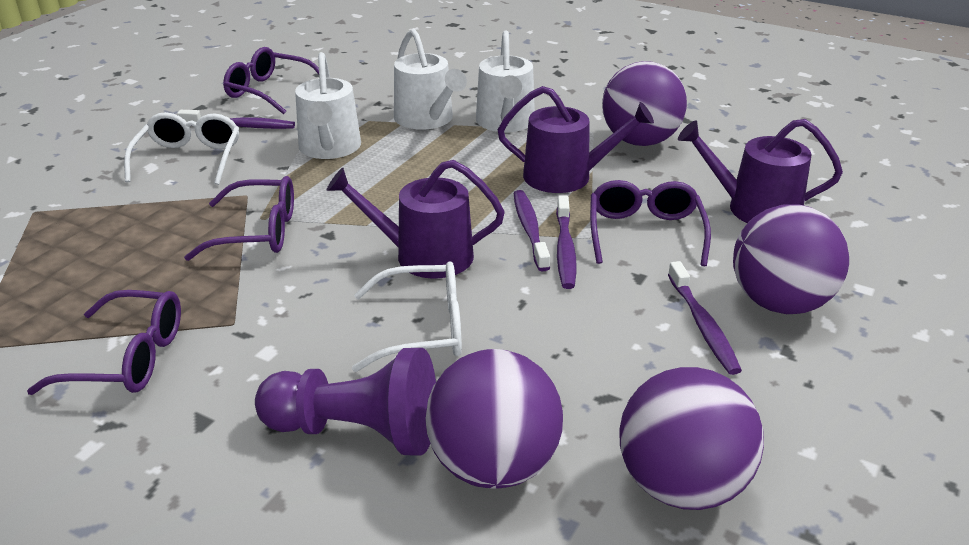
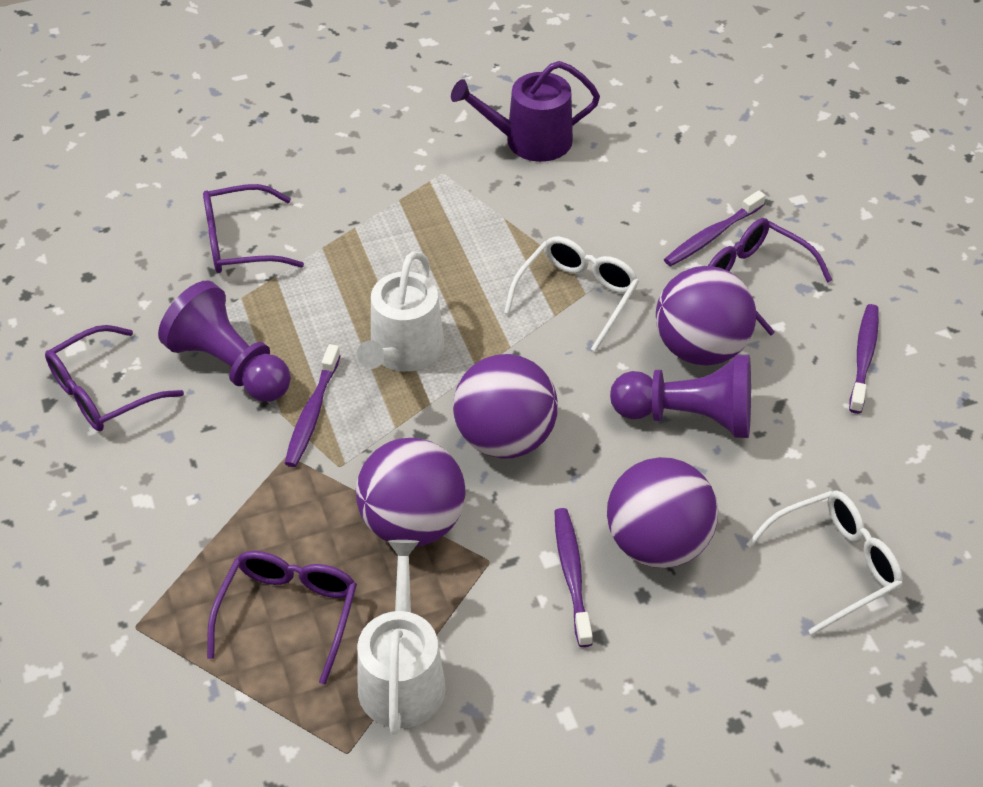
purple pawn: [255,348,436,456] = 1 -> [158,280,291,402] [610,355,751,438] = 2
purple watering can: [326,160,505,279] [498,86,654,193] [678,119,843,223] = 3 -> [451,61,600,162] = 1
white watering can: [295,52,361,159] [394,29,467,130] [476,30,535,132] = 3 -> [357,251,444,372] [357,540,446,735] = 2

